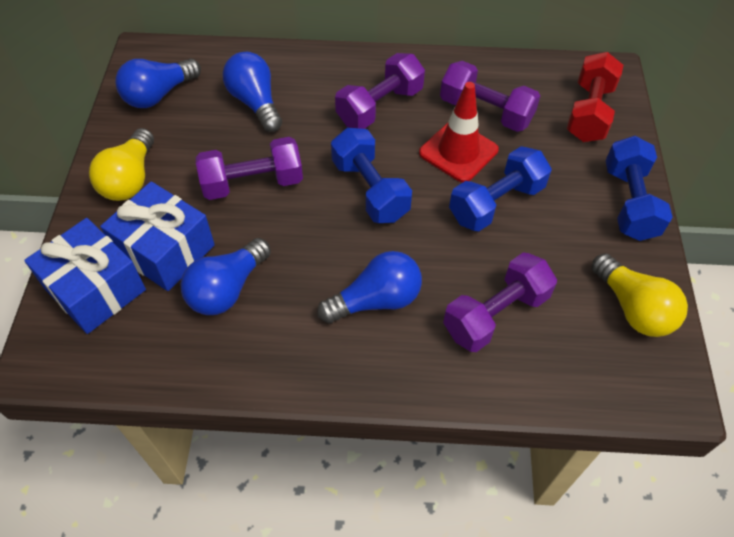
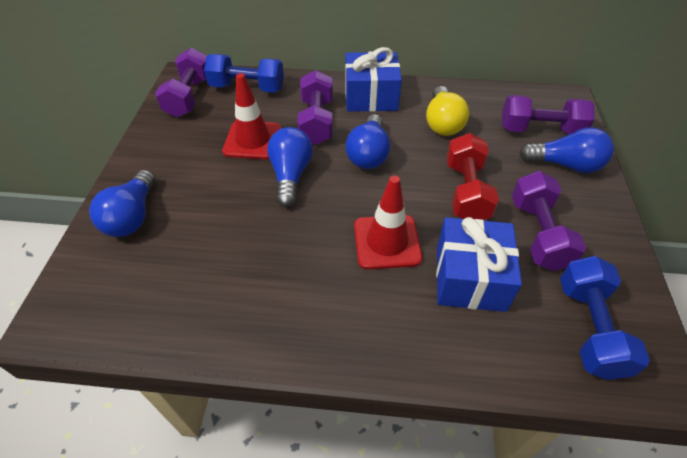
blue dumbbell: [331,128,412,223] [449,146,552,231] [605,136,673,241] = 3 -> [204,54,284,93] [560,256,650,380] = 2
red traffic cone: [419,82,499,183] = 1 -> [222,73,282,159] [354,175,422,269] = 2
yellow light bulb: [89,128,154,201] [592,253,688,337] = 2 -> [426,86,469,136] = 1

